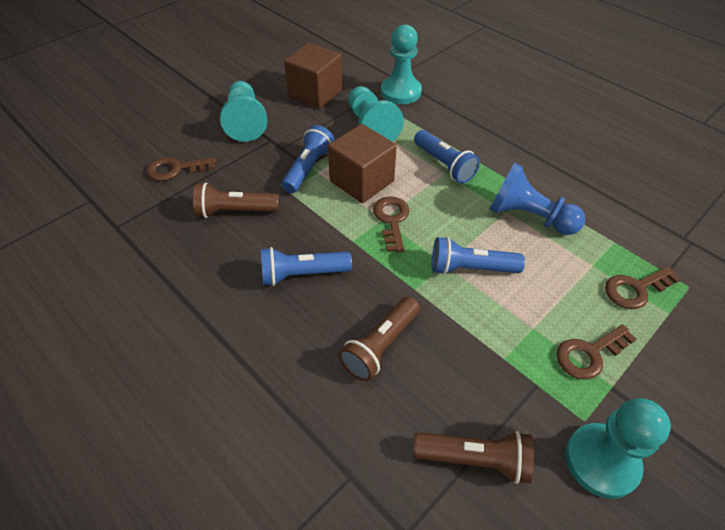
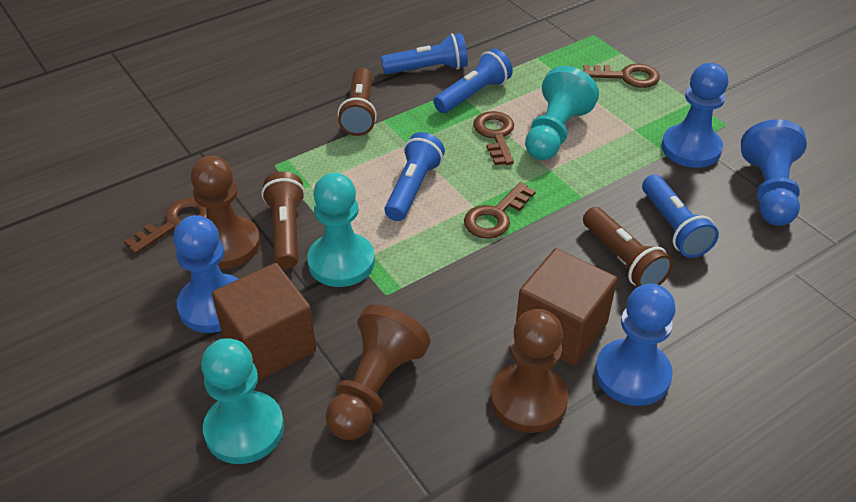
blue pawn: [489,163,585,235] = 1 -> [173,215,238,333] [595,284,676,406] [661,63,728,168] [741,119,807,226] = 4
brown pawn: none = 0 -> [191,156,260,269] [325,304,430,440] [491,309,568,433] = 3
turquoise pawn: [220,81,267,142] [348,86,404,142] [381,24,422,104] [565,398,671,499] = 4 -> [201,338,284,464] [307,173,375,287] [525,66,599,160] = 3

